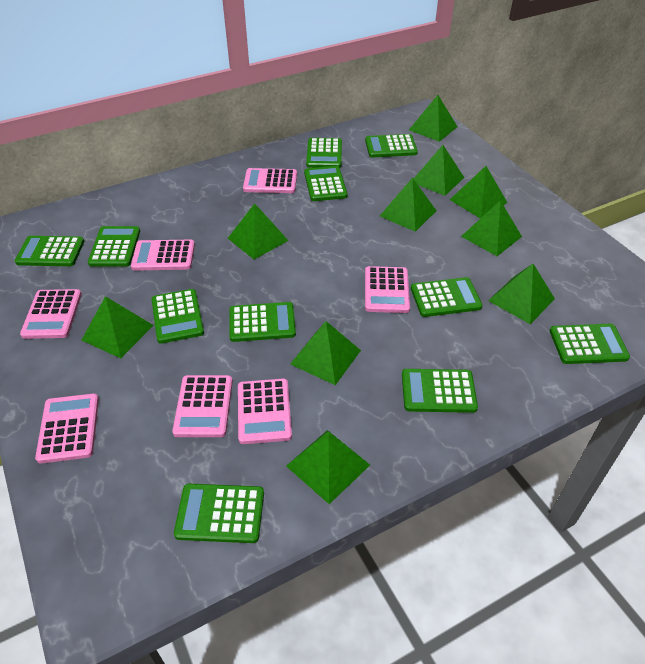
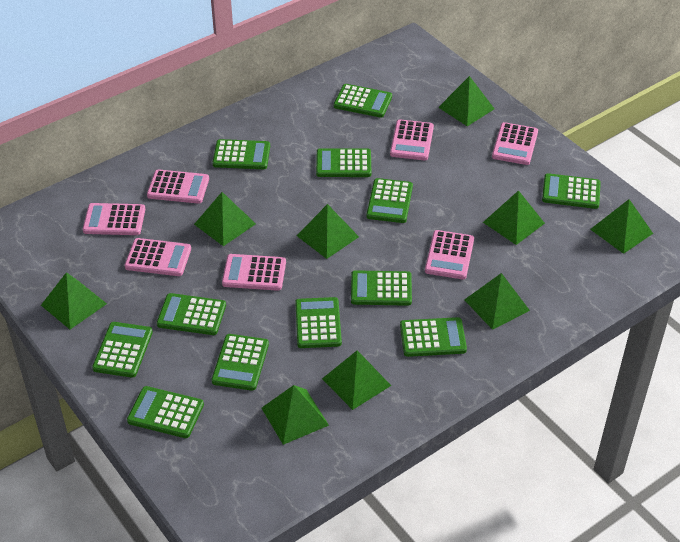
green calculator: [15,236,84,266] [88,226,140,267] [151,289,204,344] [174,484,264,543] [229,302,296,342] [304,166,347,201] [306,138,342,168] [365,134,418,157] [402,369,478,413] [411,277,482,317] [550,324,630,364] = 11 -> [92,322,153,378] [127,386,204,438] [157,293,226,335] [211,334,269,391] [212,139,270,169] [295,297,342,348] [316,148,371,177] [334,84,392,118] [351,270,412,306] [367,178,413,223] [400,317,467,357] [542,173,601,209] = 12
green pyramid: [82,296,154,358] [228,203,289,259] [286,430,370,504] [290,321,361,385] [380,178,437,232] [409,95,457,142] [414,145,464,196] [450,166,508,218] [461,200,522,256] [488,264,555,324] = 10 -> [41,272,107,329] [194,192,256,246] [262,385,329,445] [297,204,359,259] [322,351,391,410] [438,76,494,126] [465,273,530,330] [483,190,545,245] [590,199,653,254] = 9

